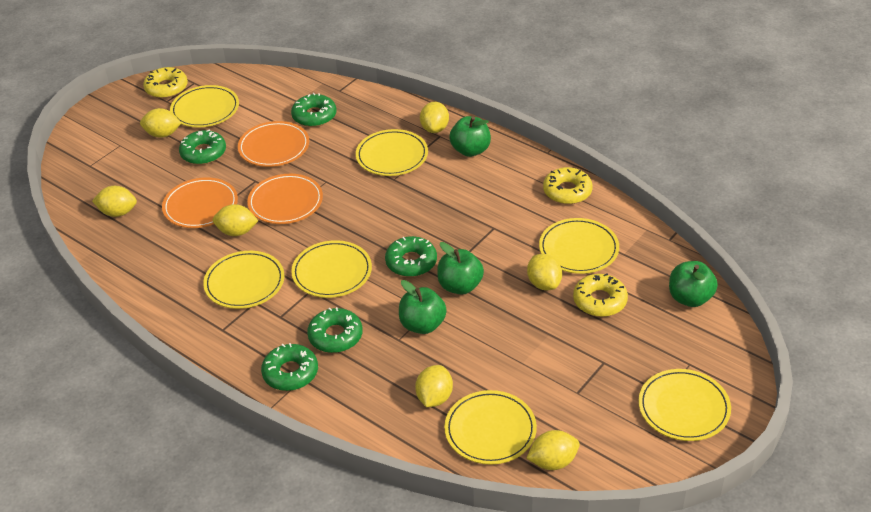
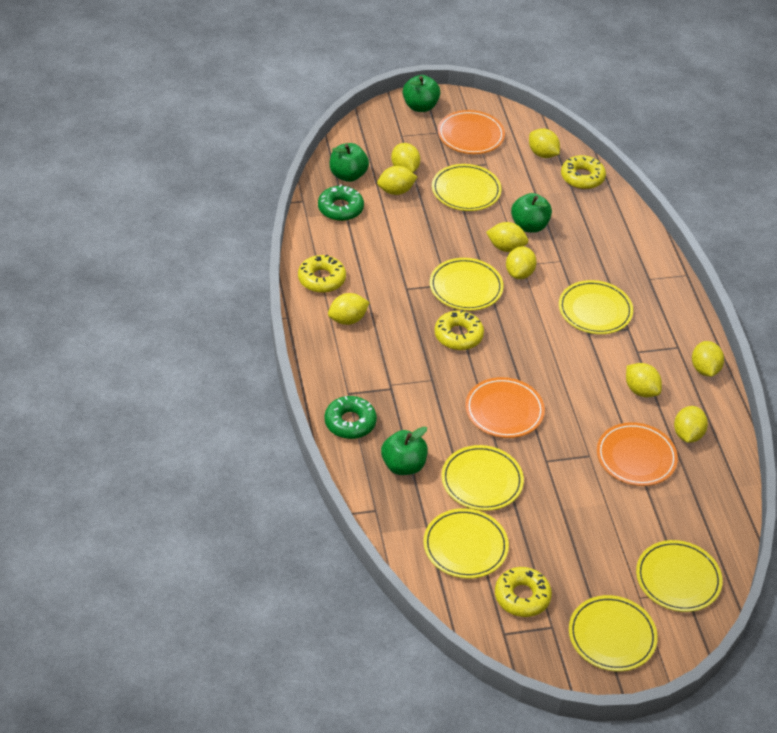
green donut: [179,129,226,165] [261,343,318,391] [291,93,337,127] [307,307,363,353] [385,236,437,277] = 5 -> [318,185,364,221] [324,396,377,439] = 2
yellow donut: [143,67,188,98] [543,167,593,204] [573,273,628,317] = 3 -> [298,254,346,293] [434,310,484,350] [495,567,552,617] [561,155,606,189] = 4
yellow lemon: [92,186,137,217] [140,108,181,138] [213,204,258,236] [415,365,453,407] [420,102,449,133] [526,430,580,470] [527,254,562,290] = 7 -> [328,293,370,325] [377,166,417,195] [391,143,420,172] [486,222,528,252] [506,246,537,279] [529,128,560,158] [626,363,662,397] [674,406,708,443] [692,341,724,377] = 9

